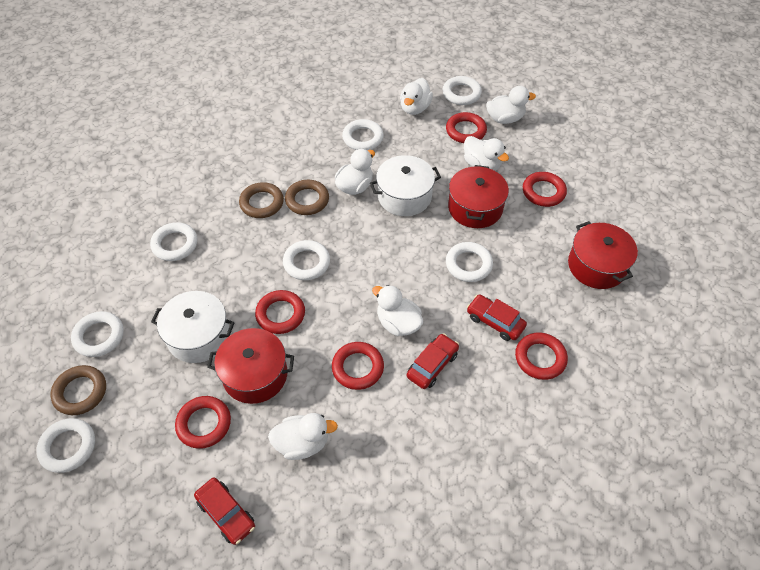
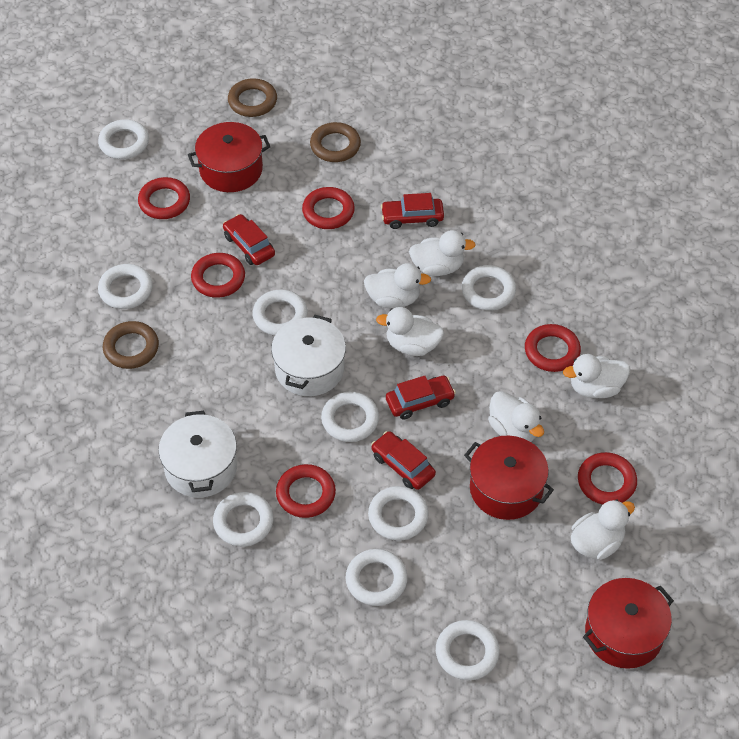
red car: [194,478,255,545] [407,334,459,389] [467,295,527,341] = 3 -> [223,214,275,265] [371,431,436,490] [381,193,444,229] [386,376,456,419] = 4
white ring: [36,418,95,473] [71,311,124,357] [150,222,197,261] [283,240,330,280] [342,119,384,150] [443,76,482,105] [446,242,493,282] = 7 -> [98,119,149,159] [98,264,153,309] [213,492,273,547] [252,289,308,336] [321,392,379,442] [345,549,408,606] [368,486,429,541] [436,620,499,680] [462,265,516,310] = 9

